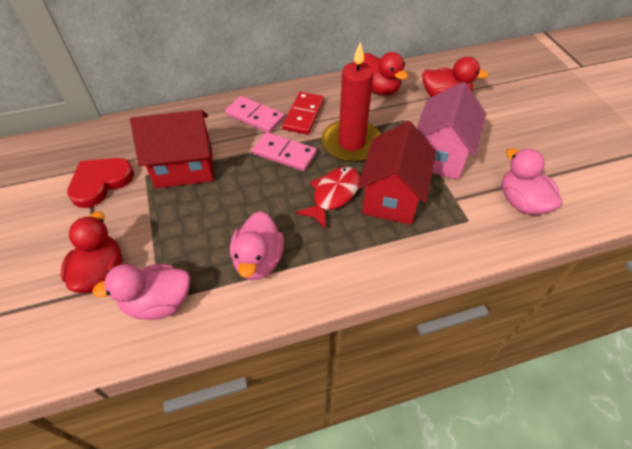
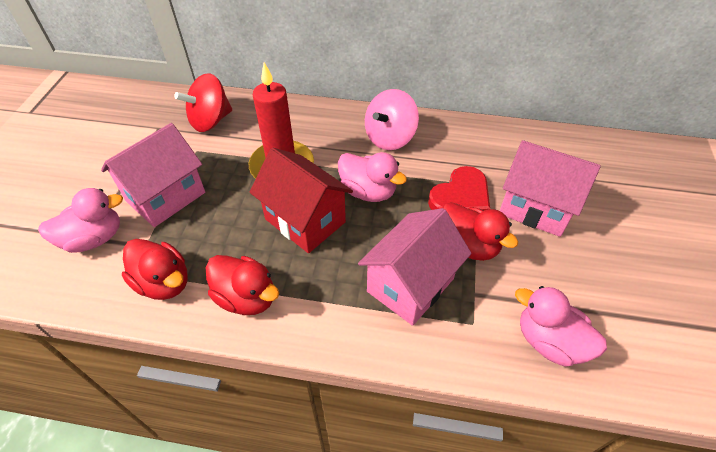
pink domino: [225,96,284,133] [252,132,317,171] = 2 -> none = 0
pink house: [417,82,486,180] = 1 -> [101,123,205,227] [358,208,472,326] [500,140,601,237] = 3
pink spinning top: none = 0 -> [365,89,419,150] = 1
red domino: [283,92,324,135] = 1 -> none = 0
red fish: [296,167,360,229] = 1 -> none = 0
red house: [130,110,213,188] [357,121,436,225] = 2 -> [249,148,353,253] = 1
red spinning top: none = 0 -> [174,73,232,132] = 1

